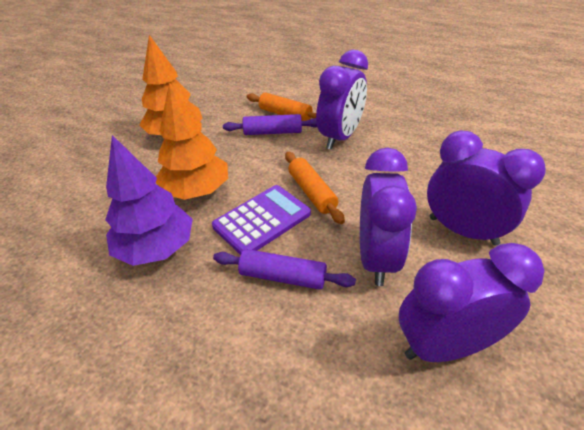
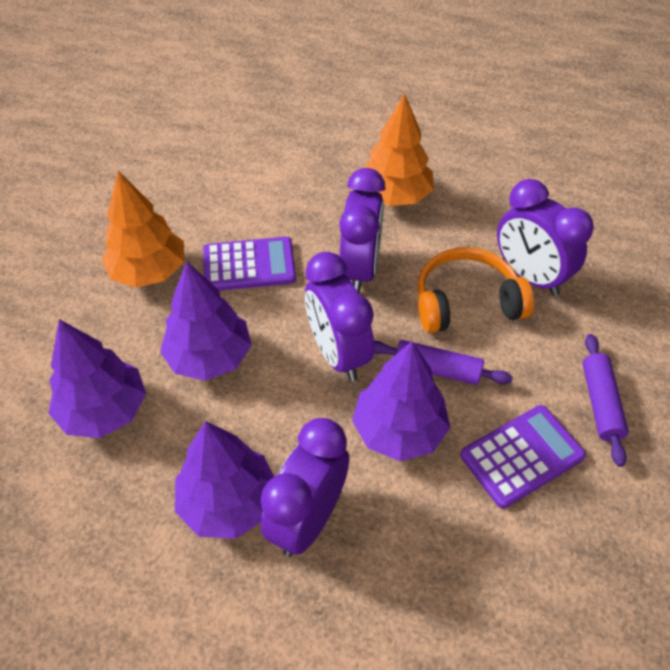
orange headphones: none = 0 -> [417,247,534,333] = 1
orange rolling pin: [247,93,316,121] [285,152,345,224] = 2 -> none = 0
purple calculator: [212,185,311,255] = 1 -> [203,237,296,291] [460,405,586,508] = 2
purple tree: [105,135,193,266] = 1 -> [48,319,146,438] [160,261,252,381] [175,421,274,539] [352,341,450,461] = 4

